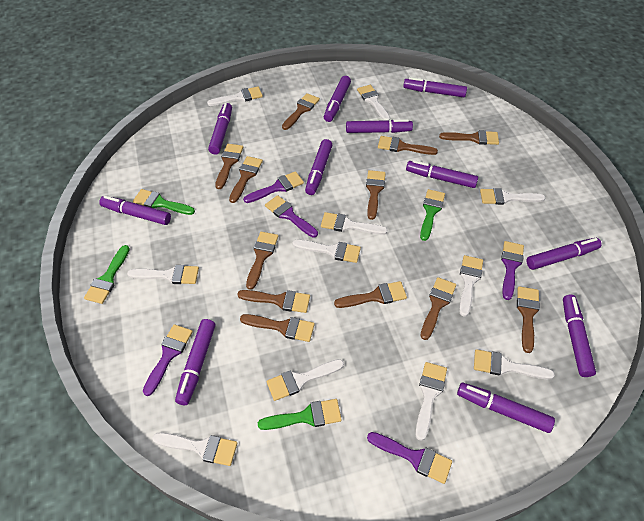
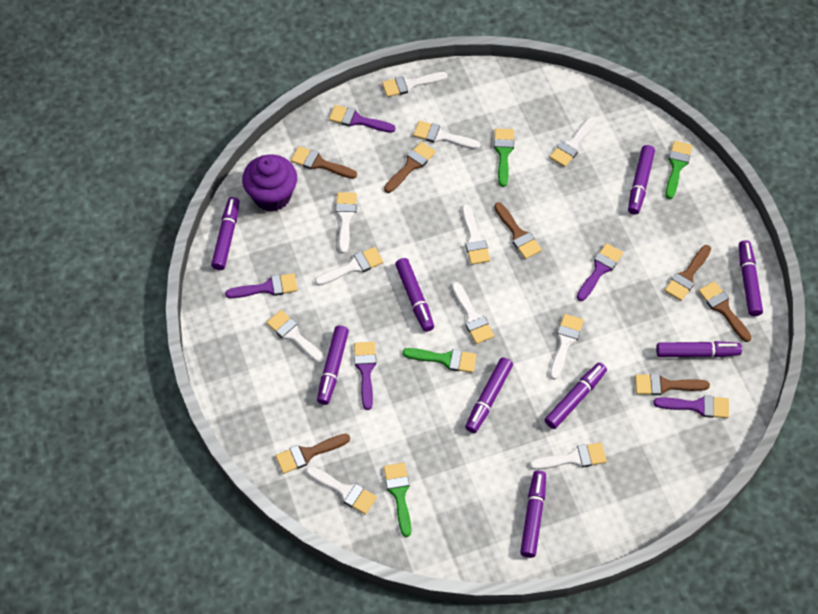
brown brush: [215,144,243,189] [229,156,263,203] [237,290,310,313] [240,314,315,342] [246,232,278,290] [282,93,320,130] [334,281,407,308] [366,170,386,220] [378,136,438,155] [420,277,456,340] [439,130,499,145] [517,286,540,353] = 12 -> [275,434,350,474] [291,146,357,179] [384,142,436,193] [494,202,542,259] [635,374,710,395] [664,245,711,301] [698,281,751,342] = 7
purple cupcake: none = 0 -> [242,155,297,212] = 1
purple marker: [99,196,171,225] [175,319,215,405] [208,103,232,154] [305,139,332,195] [324,76,351,122] [346,119,413,133] [403,77,467,97] [406,160,478,188] [457,383,555,433] [526,238,602,270] [563,295,596,377] = 11 -> [211,197,240,270] [317,325,349,405] [395,258,434,332] [465,357,513,433] [520,471,546,558] [545,362,607,429] [628,145,655,214] [656,341,742,357] [739,240,763,316] = 9

